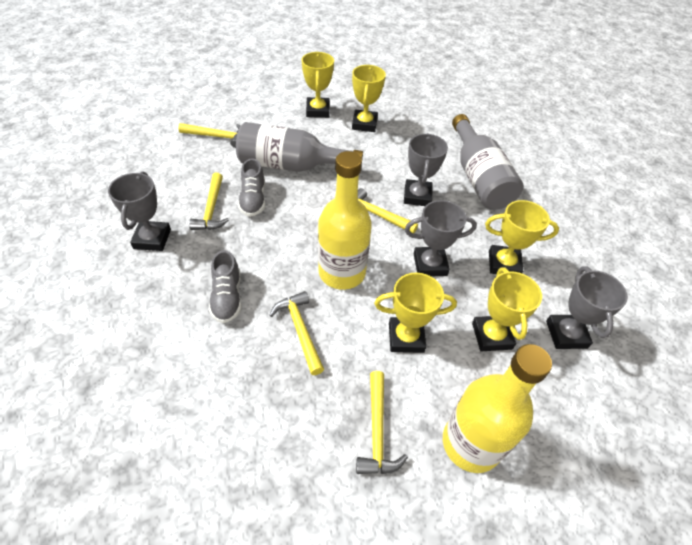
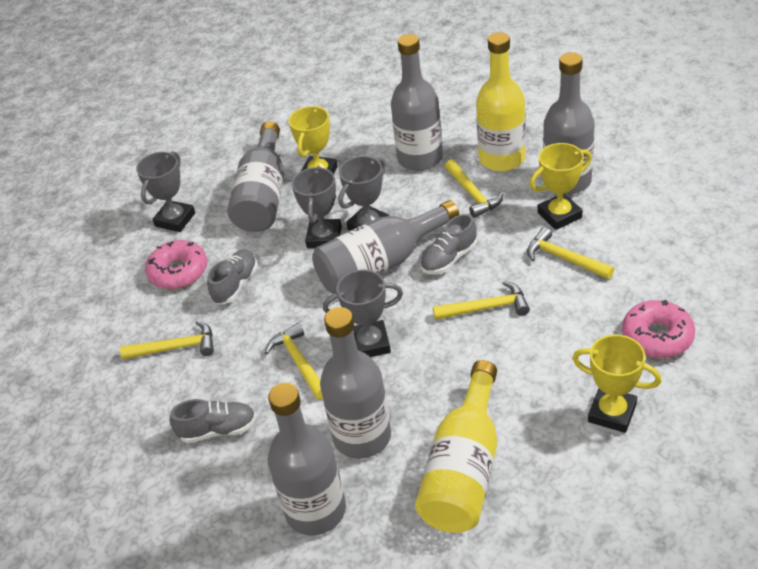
grey bottle: [236,122,363,172] [452,114,523,209] = 2 -> [227,121,284,232] [268,383,346,536] [312,200,460,294] [320,307,391,459] [391,34,443,171] [543,52,595,195] = 6
grey shoe: [209,250,242,323] [238,159,265,217] = 2 -> [170,399,256,443] [207,250,258,304] [420,214,477,274] = 3
pink donut: none = 0 -> [145,240,207,289] [622,300,695,358] = 2
yellow trophy: [302,52,334,118] [352,65,386,132] [374,273,457,353] [472,267,542,351] [485,200,559,274] = 5 -> [289,106,338,174] [529,143,592,230] [572,335,661,433] = 3

